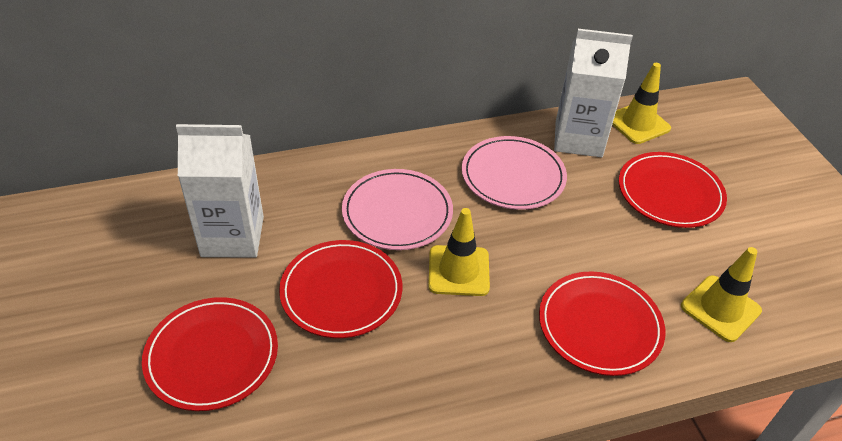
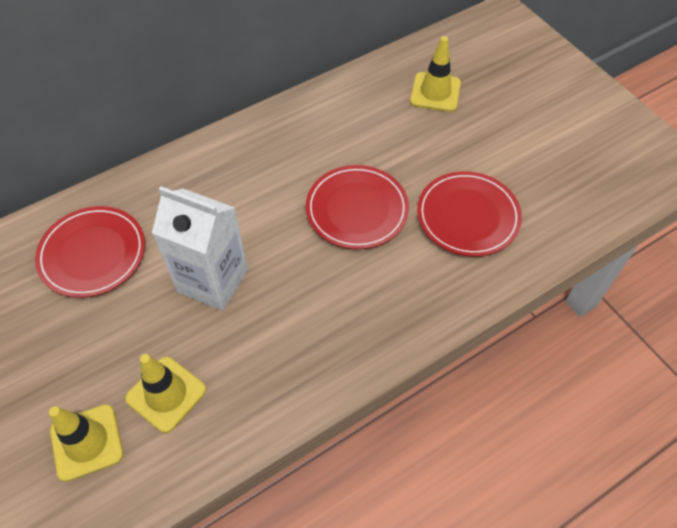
pink plate: [342,169,453,250] [462,136,567,210] = 2 -> none = 0
red plate: [142,297,278,411] [279,240,402,338] [539,271,665,376] [619,152,727,228] = 4 -> [35,206,145,298] [306,165,409,249] [417,171,522,257] = 3
white carton: [176,124,264,258] [554,29,633,157] = 2 -> [152,186,248,311] = 1

